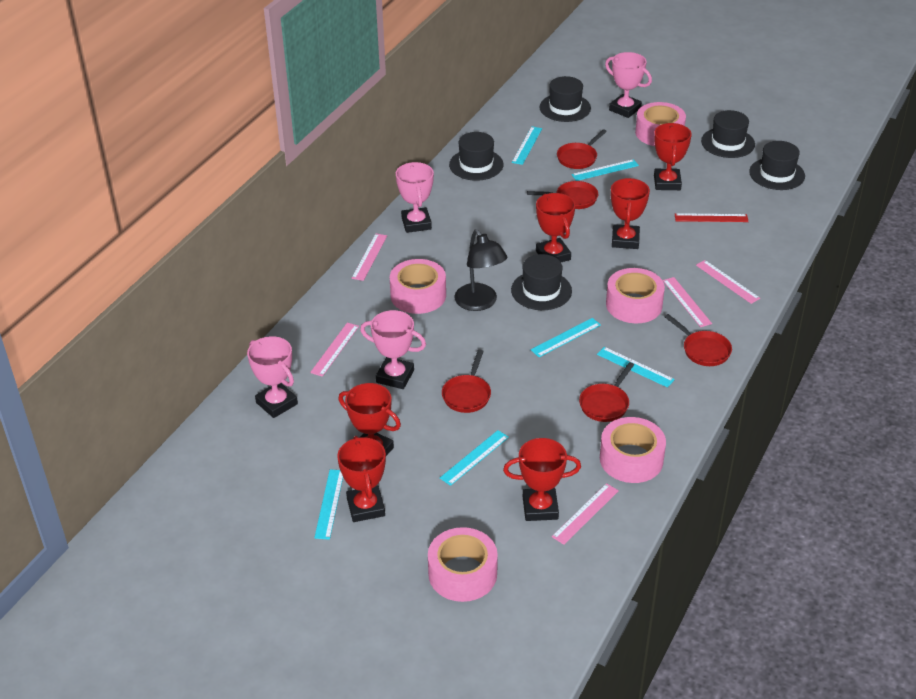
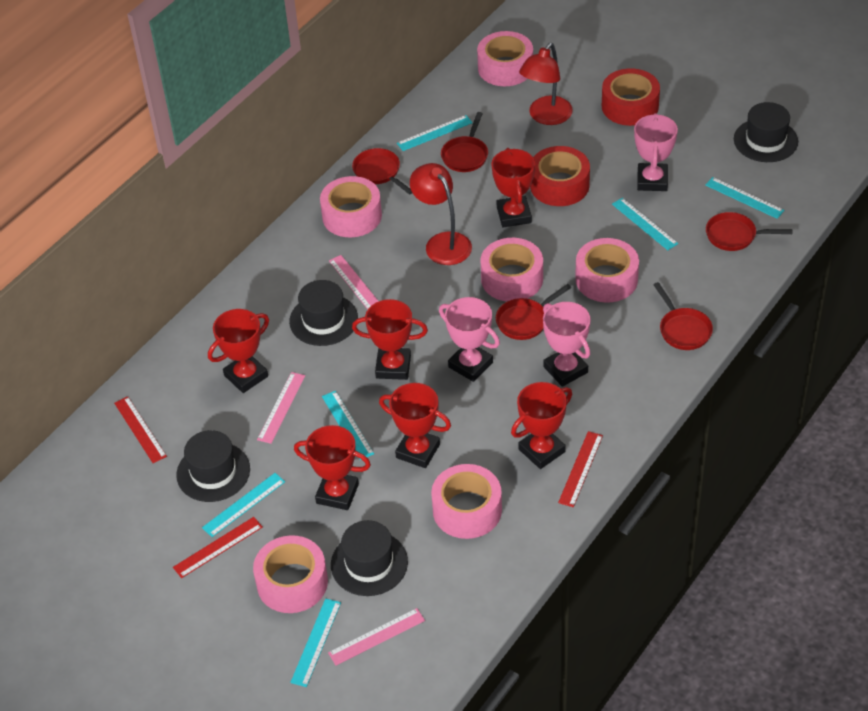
black hat: [449,132,503,181] [511,254,572,310] [540,76,591,122] [701,110,755,158] [749,141,805,190] = 5 -> [176,430,250,502] [289,280,358,346] [331,520,408,596] [734,102,798,162] = 4
black lamp: [454,229,507,311] = 1 -> none = 0
pink ruler: [310,323,359,377] [351,234,387,281] [552,483,619,545] [663,277,712,327] [696,260,760,304] = 5 -> [257,372,305,444] [328,608,425,665] [329,255,379,309] = 3
pink tape: [390,259,446,314] [428,527,498,602] [600,417,666,483] [606,268,665,323] [635,102,686,146] = 5 -> [253,535,328,613] [320,176,382,237] [431,464,502,539] [477,31,533,86] [481,238,543,302] [575,238,639,303] = 6
pink trophy: [247,336,298,418] [360,310,426,389] [396,162,434,233] [605,52,652,118] = 4 -> [439,297,500,382] [543,302,591,387] [634,113,678,191] = 3
red lamp: none = 0 -> [410,163,472,265] [519,43,573,125] = 2
red ruler: [675,213,749,222] = 1 -> [114,396,167,463] [173,517,263,578] [558,431,603,507] = 3
red tape: none = 0 -> [530,146,590,206] [602,68,660,126] = 2

